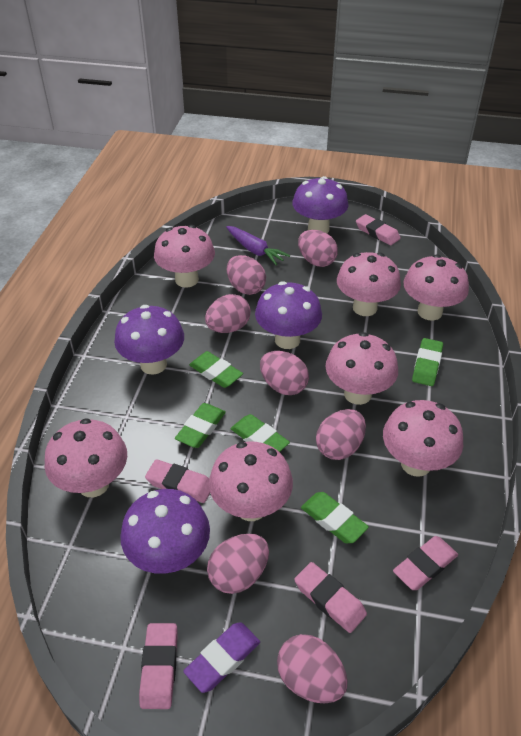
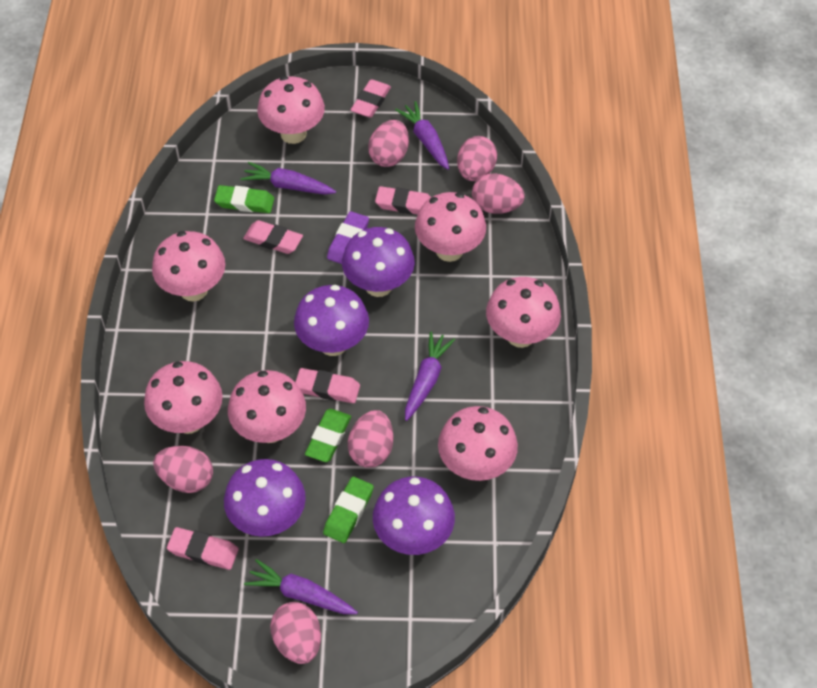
green eraser: [175,403,226,448] [189,351,243,388] [230,414,290,452] [301,492,369,543] [412,338,443,386] = 5 -> [214,185,274,213] [305,409,351,462] [323,477,374,543] = 3
pink egg: [205,294,251,333] [207,534,269,594] [227,255,266,295] [260,351,309,395] [277,634,347,703] [298,230,338,267] [316,409,366,460] = 7 -> [153,446,213,493] [270,602,321,664] [348,410,393,468] [368,120,409,167] [457,136,497,181] [472,173,525,214] = 6
purple carrot: [226,226,290,265] = 1 -> [240,162,336,195] [244,559,358,614] [395,101,449,170] [405,331,455,421] = 4

